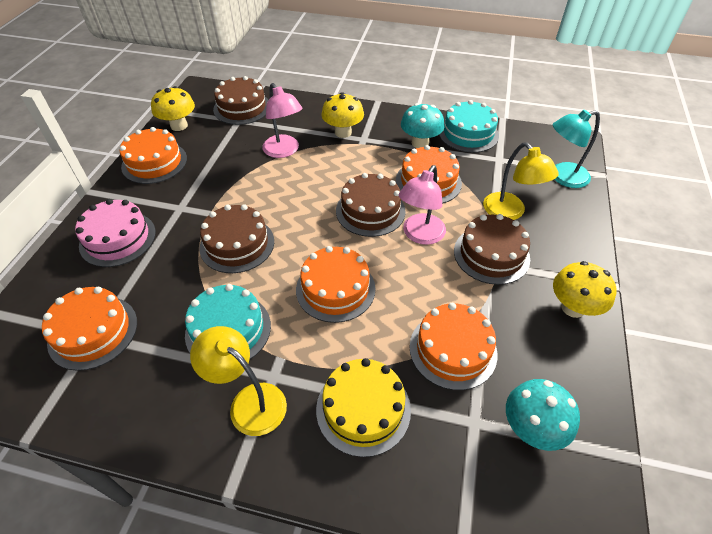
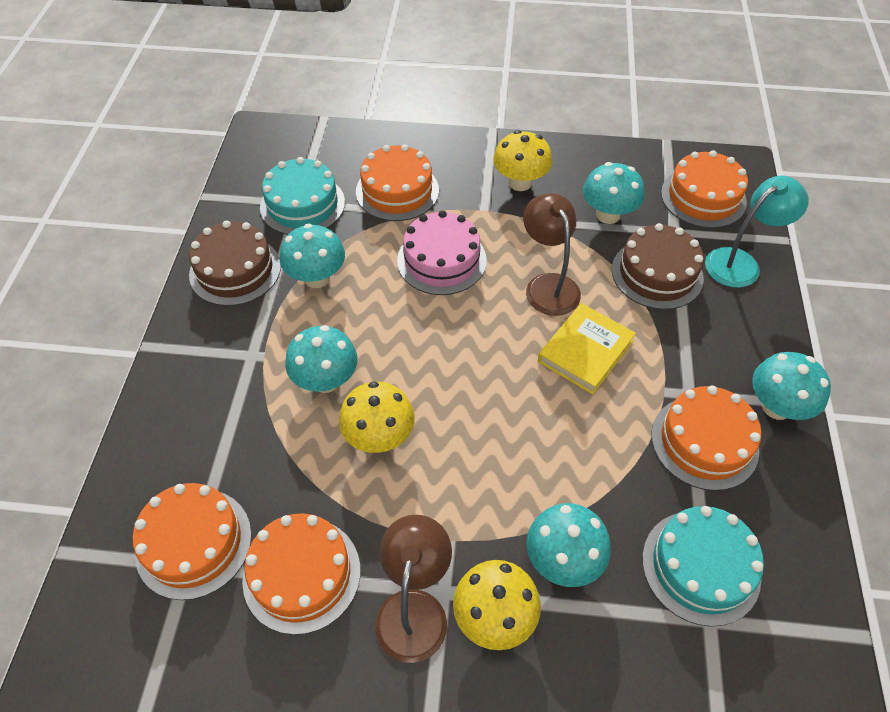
brown cake: [199,204,274,273] [213,76,268,125] [336,173,405,237] [454,214,530,285] = 4 -> [189,221,281,306] [612,223,704,310] = 2
brown lamp: none = 0 -> [375,515,452,663] [523,193,581,316] = 2
pink lamp: [262,83,303,158] [398,165,446,245] = 2 -> none = 0
turquoise mushroom: [401,103,444,148] [506,379,580,451] = 2 -> [280,224,345,288] [285,325,357,393] [526,503,611,587] [583,162,644,224] [752,352,831,420] = 5
yellow book: none = 0 -> [538,303,636,395] = 1
yellow cake: [316,358,411,457] = 1 -> none = 0
yellow lamp: [190,326,287,436] [483,143,559,220] = 2 -> none = 0

